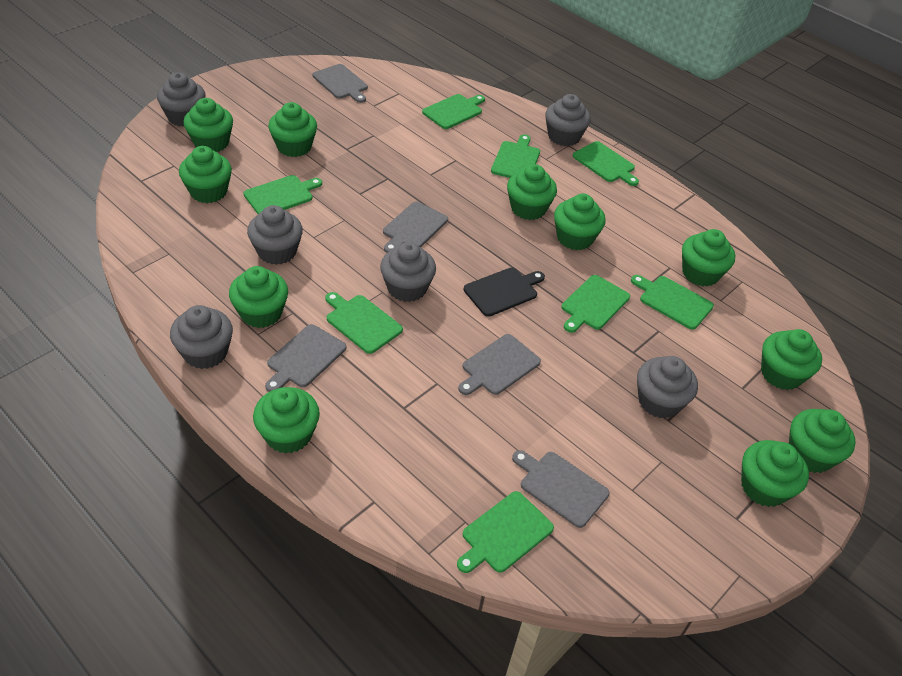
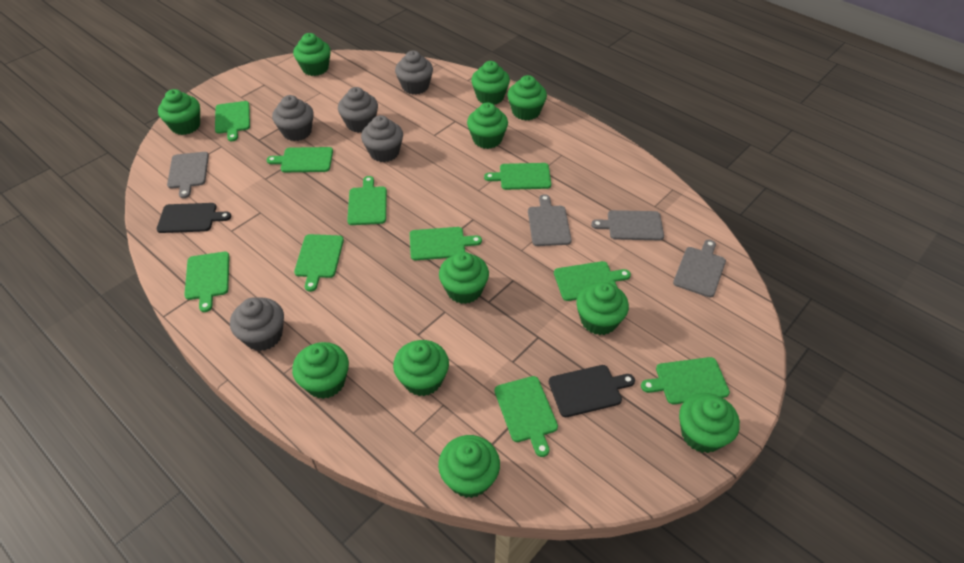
black cutting board: [464,267,545,317] = 1 -> [157,203,231,233] [549,365,635,417] = 2
green cutting board: [244,175,322,214] [325,292,403,354] [422,94,485,129] [457,491,554,573] [491,134,540,178] [562,275,630,333] [573,141,639,186] [631,275,714,330] = 8 -> [184,252,230,312] [215,101,250,141] [267,147,333,172] [294,234,344,292] [347,176,387,225] [410,227,482,260] [484,163,551,190] [495,376,558,457] [554,261,631,301] [641,357,730,404] = 10
grey cupcake: [157,72,206,127] [170,305,233,369] [247,205,303,265] [380,242,436,302] [545,94,591,146] [637,356,698,418] = 6 -> [230,297,284,351] [272,95,314,141] [338,87,378,133] [361,115,403,162] [395,51,433,95] = 5
grey cutting board: [265,324,346,392] [312,64,368,103] [383,202,448,253] [458,334,541,395] [512,450,609,528] = 5 -> [167,152,209,198] [528,194,572,246] [591,210,664,240] [673,240,726,298] = 4

